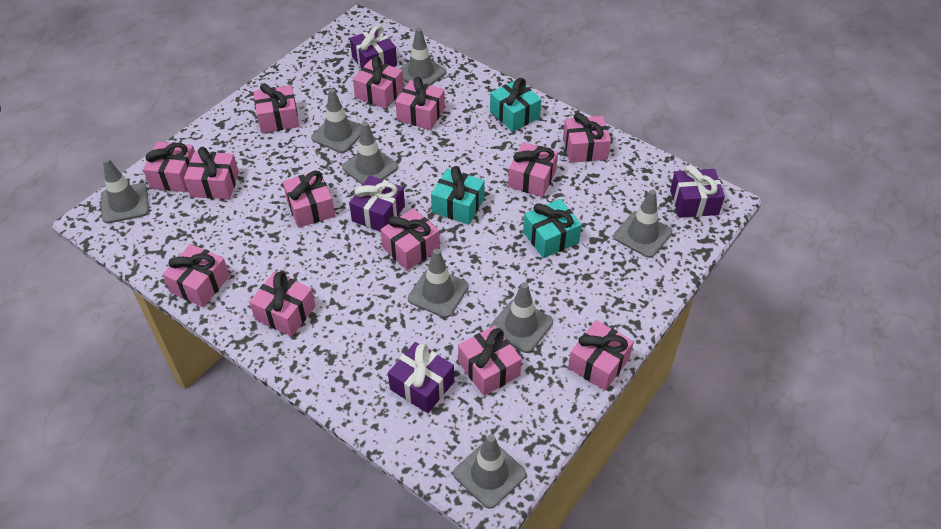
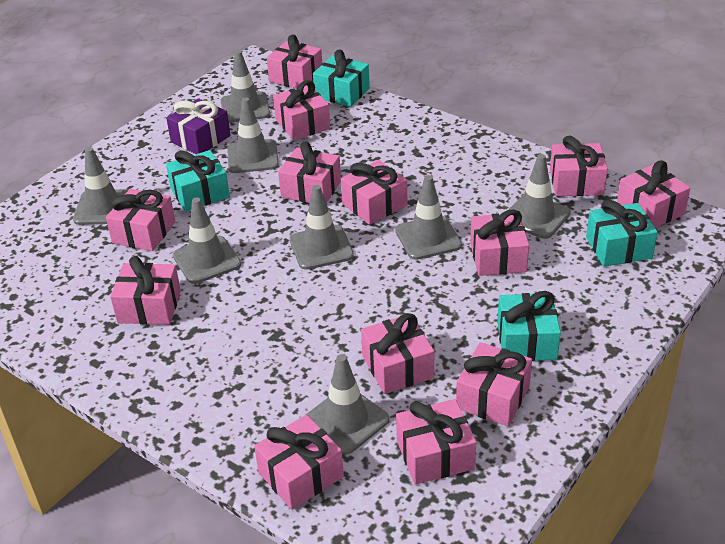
purple gift: [349,176,405,232] [350,26,397,68] [388,342,454,413] [670,165,725,218] = 4 -> [166,98,231,154] = 1
turquoise gift: [431,166,485,225] [490,78,541,132] [523,199,582,258] = 3 -> [166,150,230,212] [313,49,370,107] [497,291,561,361] [586,200,658,267] = 4

